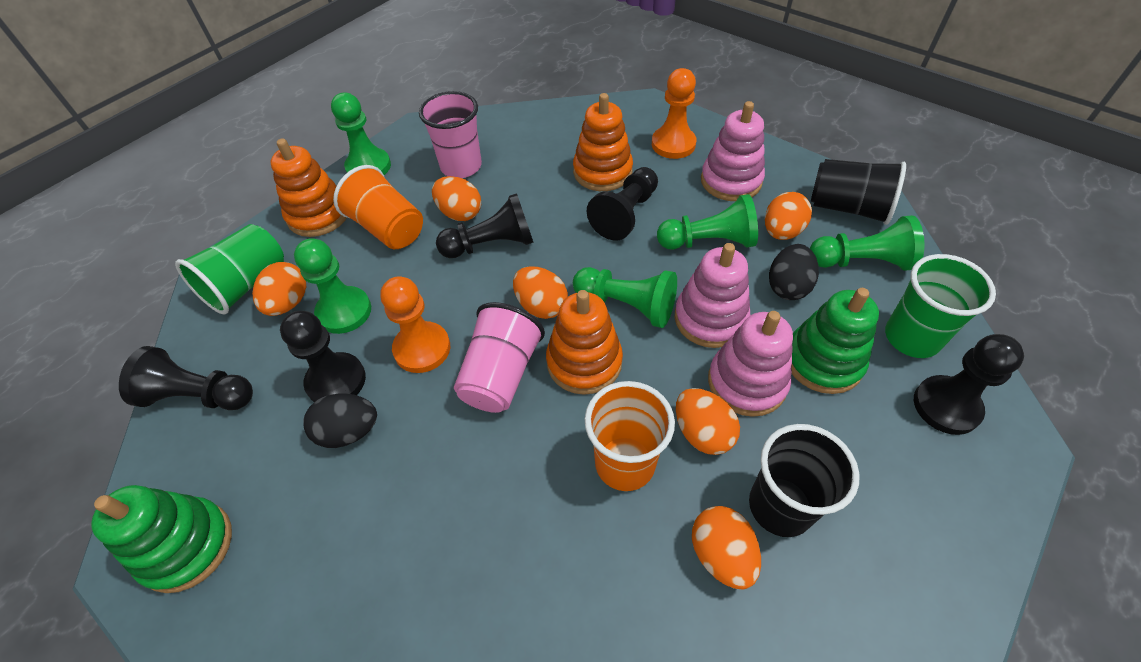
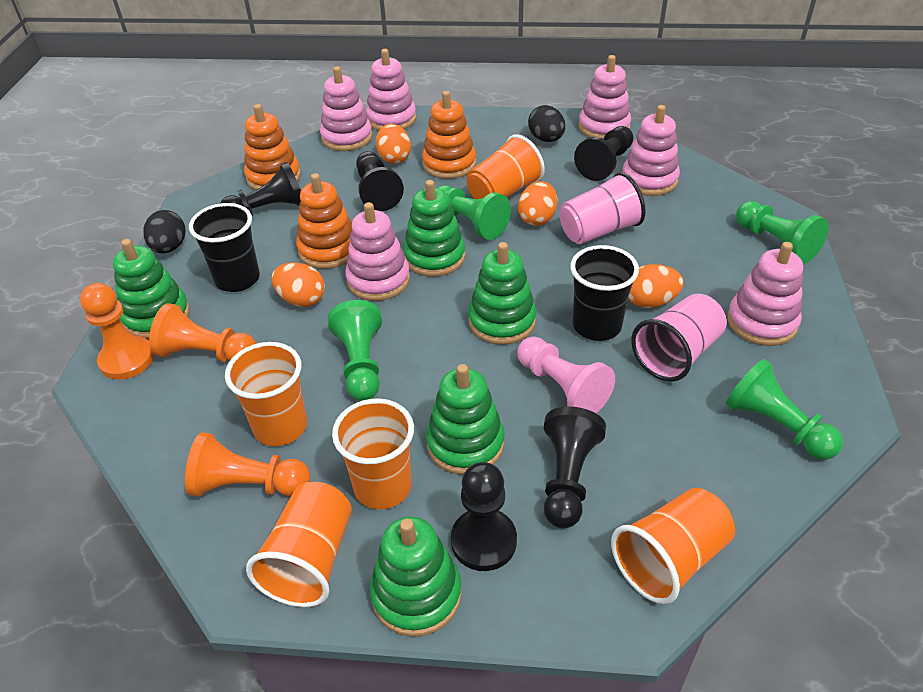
green cup: [175,224,284,315] [885,254,996,358] = 2 -> none = 0
green pawn: [294,238,371,334] [331,93,391,175] [573,267,677,328] [657,194,758,250] [810,215,924,271] = 5 -> [328,300,382,401] [438,185,511,240] [726,359,843,460] [736,201,829,264] = 4
green stacking toy: [91,485,232,593] [791,288,879,394] = 2 -> [113,239,190,339] [370,517,462,637] [403,180,465,277] [426,364,505,475] [468,242,536,345] = 5
orange cup: [333,165,423,249] [585,381,675,491] = 2 -> [225,342,307,446] [246,482,352,607] [332,398,414,509] [467,134,545,199] [611,488,735,604] = 5
orange egg: [252,262,306,316] [432,176,481,221] [513,266,568,319] [676,388,740,455] [692,506,761,589] [765,192,812,240] = 6 -> [271,263,325,307] [376,124,411,164] [518,181,557,226] [628,264,684,308] = 4
orange pawn: [380,276,450,373] [652,68,696,159] = 2 -> [80,283,154,380] [149,303,256,362] [185,432,310,497] = 3
pink pawn: none = 0 -> [517,337,615,413] = 1
pink stacking toy: [674,243,750,348] [701,101,765,201] [708,311,793,417] = 3 -> [320,66,372,151] [345,202,410,301] [366,49,416,131] [579,55,631,139] [623,105,680,196] [727,242,803,346] = 6

